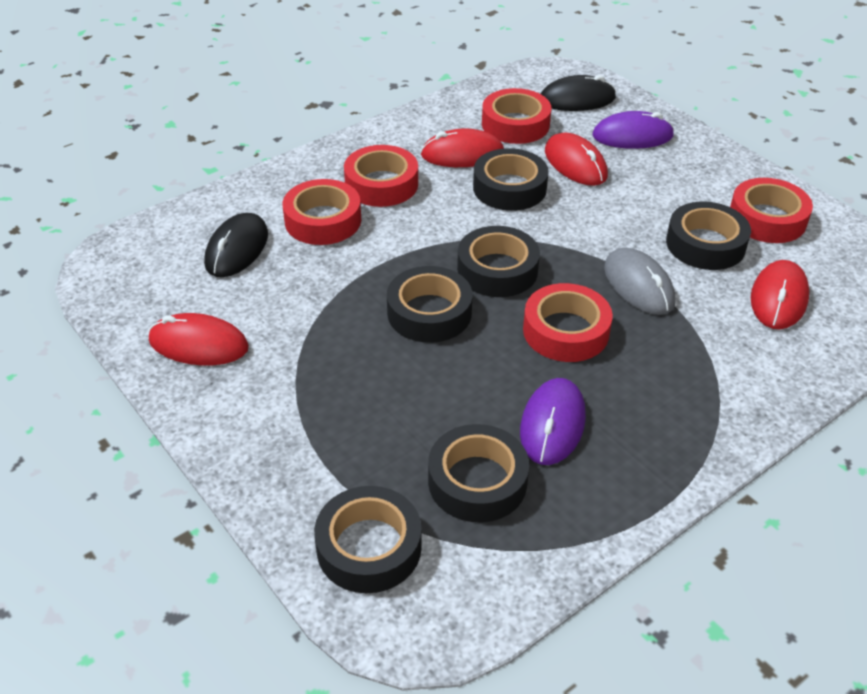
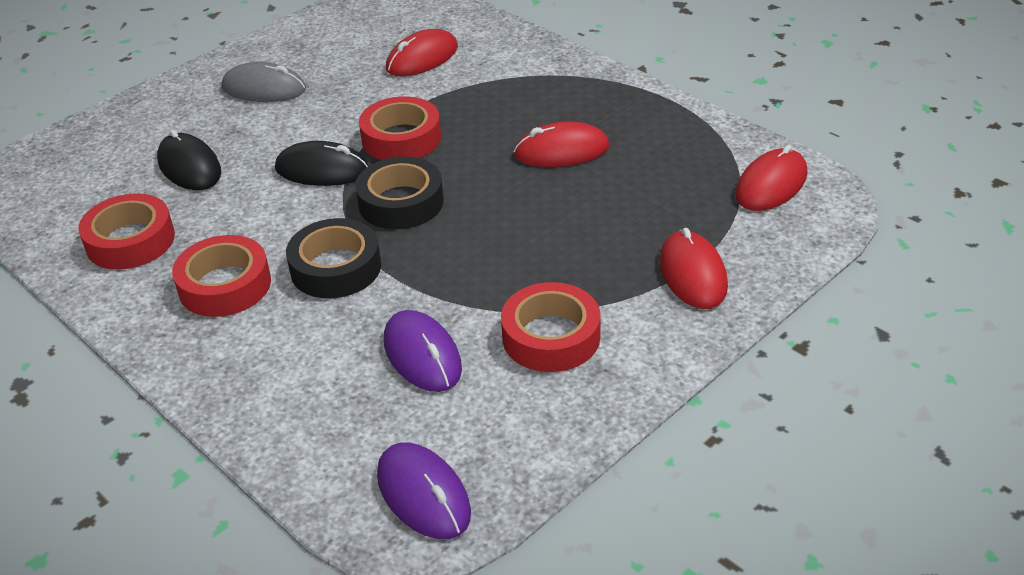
black tape: [314,486,422,593] [387,266,472,343] [428,424,529,522] [457,226,540,297] [473,148,549,211] [666,202,751,270] = 6 -> [286,218,381,298] [355,157,444,229] = 2
red tape: [282,179,361,245] [344,145,418,207] [482,88,551,144] [523,283,613,362] [730,178,813,243] = 5 -> [78,193,175,270] [172,235,271,317] [359,96,441,160] [501,282,601,372] = 4

